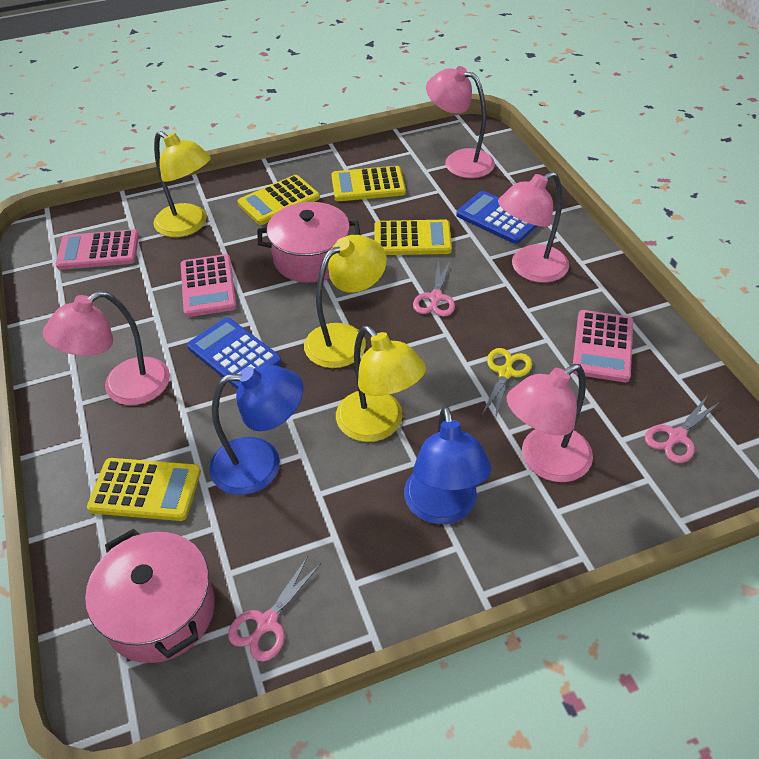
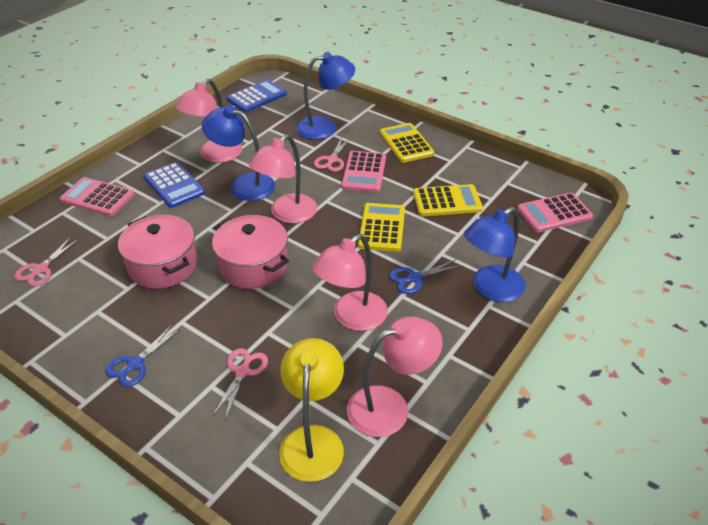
blue lamp: [209,365,303,495] [404,406,491,524] = 2 -> [202,106,275,201] [296,52,355,140] [464,207,526,302] = 3
blue scissors: none = 0 -> [105,325,180,387] [389,259,462,294] = 2
yellow calculator: [87,458,201,521] [238,175,320,225] [332,166,406,201] [375,220,452,255] = 4 -> [358,203,405,252] [380,123,434,163] [413,184,483,216] = 3
yellow lamp: [153,131,211,237] [304,235,387,368] [336,326,426,442] = 3 -> [279,338,344,482] = 1
yellow scissors: [482,348,532,420] = 1 -> none = 0

